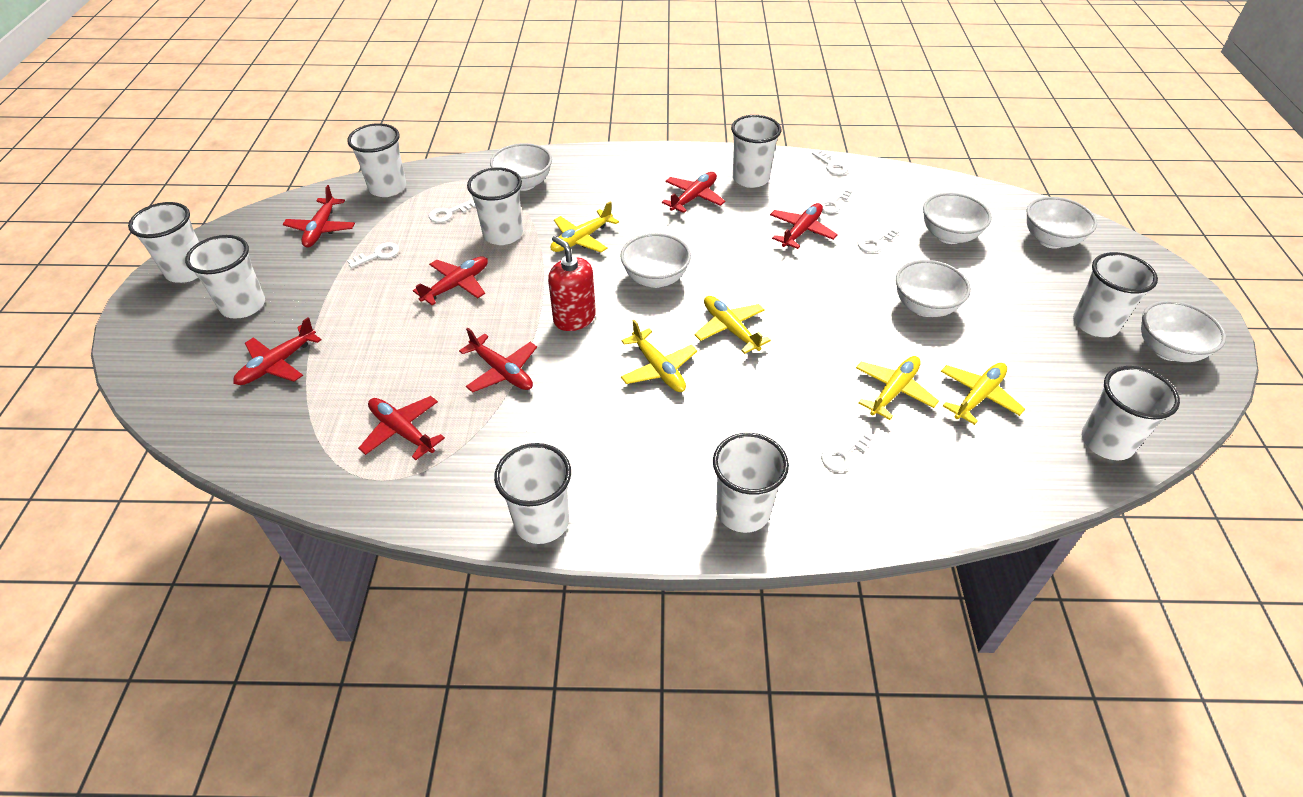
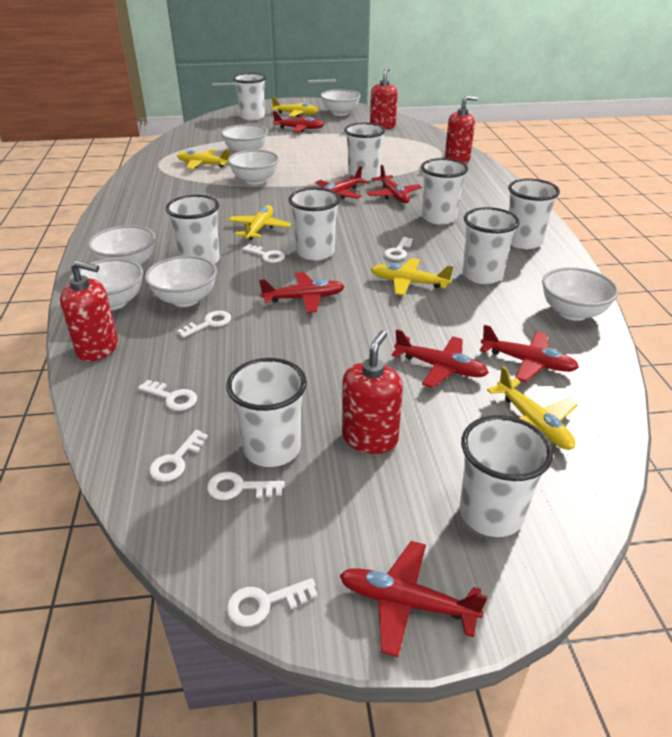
red soap dispenser: [548,236,596,331] = 1 -> [60,260,118,361] [342,330,403,454] [370,68,398,129] [445,96,478,163] = 4
white bowl: [490,143,552,191] [620,233,691,288] [896,260,971,317] [923,193,992,244] [1027,197,1097,249] [1141,301,1226,362] = 6 -> [69,258,143,310] [88,225,156,265] [145,255,217,307] [221,124,268,152] [228,150,279,185] [321,89,361,116] [542,267,619,321] = 7
white key: [347,242,399,268] [429,200,476,223] [812,150,848,175] [819,187,852,213] [821,429,873,472] [857,226,899,253] = 6 -> [138,380,197,411] [149,430,208,482] [177,311,231,338] [207,472,285,500] [227,578,317,627] [242,244,285,263] [384,237,413,260] = 7

